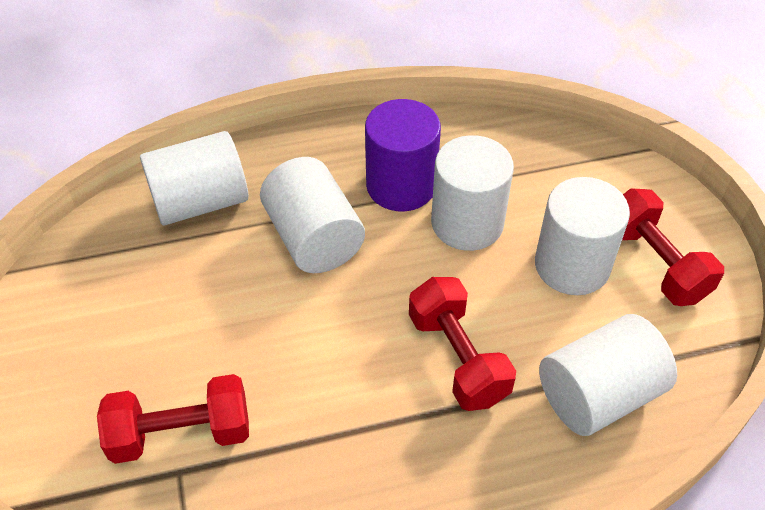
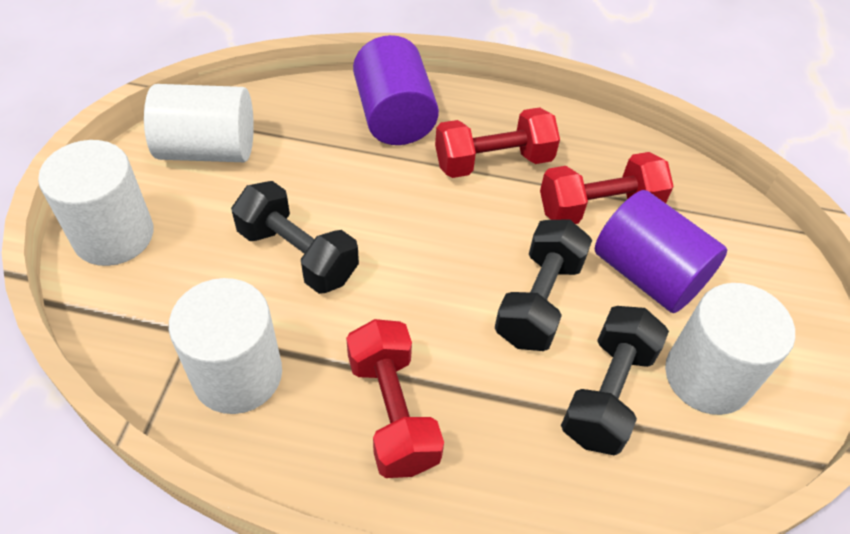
black dumbbell: none = 0 -> [231,181,359,294] [494,219,592,351] [561,306,669,455] = 3
purple cylinder: [365,99,441,211] = 1 -> [353,35,439,145] [595,190,727,313] = 2
white cylinder: [140,131,248,225] [260,157,365,273] [431,135,514,251] [535,177,630,295] [539,314,677,436] = 5 -> [38,140,153,266] [144,84,254,162] [169,278,282,414] [665,283,795,415] = 4

